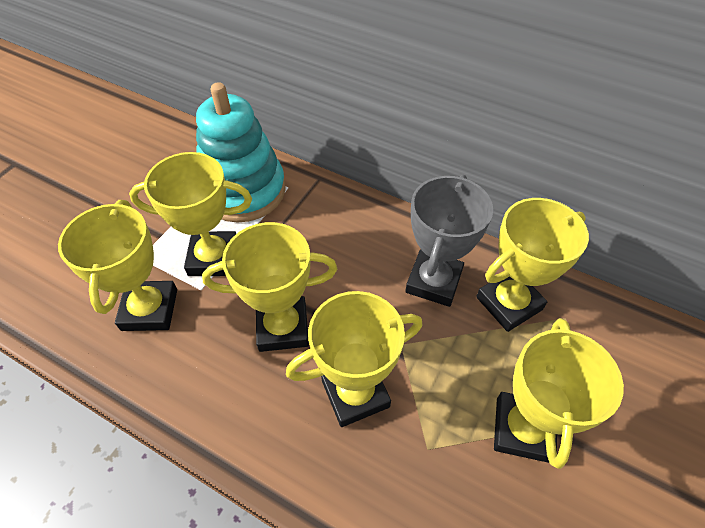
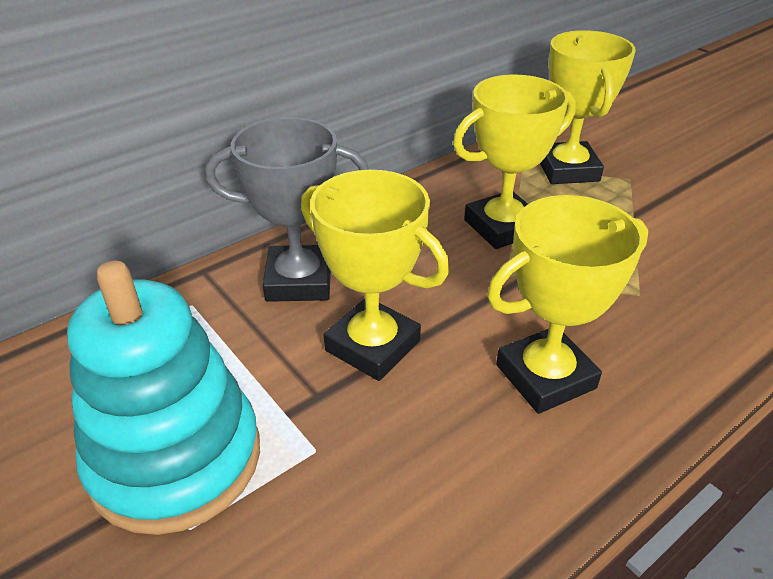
yellow trophy: [58,200,177,331] [129,152,252,276] [202,222,337,352] [286,291,422,427] [476,198,589,332] [494,318,624,469] = 6 -> [301,170,449,381] [453,74,576,249] [487,195,648,414] [540,30,636,184] = 4

